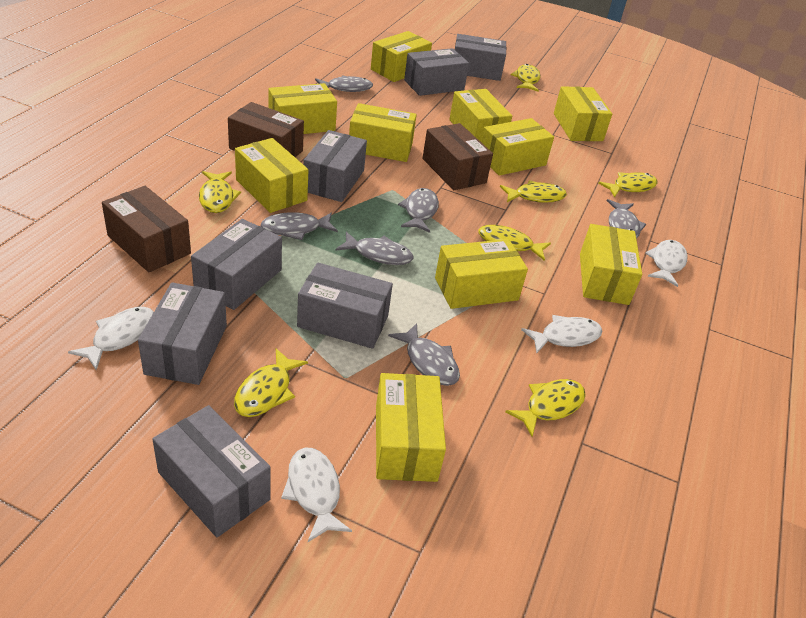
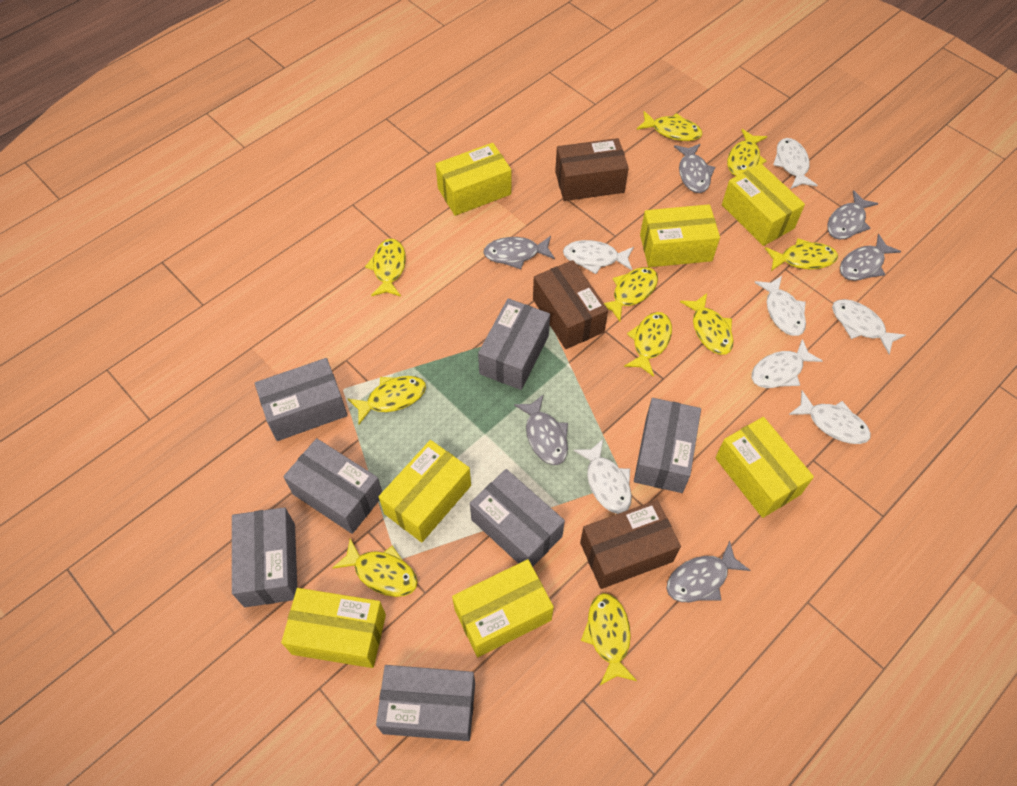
white fish: [68,307,154,370] [281,448,352,542] [521,315,602,353] [645,240,688,287] = 4 -> [563,240,634,274] [573,439,632,514] [752,339,823,388] [754,276,806,336] [773,138,818,189] [789,391,871,444] [832,299,905,354] = 7
yellow box: [235,138,309,213] [268,83,337,134] [349,103,417,162] [371,31,432,82] [376,373,446,482] [435,239,528,309] [449,89,512,142] [481,118,554,176] [554,86,612,141] [580,224,642,305] = 10 -> [281,588,386,668] [379,440,471,542] [435,143,511,216] [452,559,554,657] [640,204,720,267] [715,417,814,518] [722,164,805,246] = 7
yellow fish: [199,171,241,213] [234,348,308,417] [478,225,551,261] [500,180,567,203] [505,379,586,437] [511,64,541,92] [598,172,657,198] = 7 -> [332,538,418,597] [348,376,426,425] [365,239,406,297] [581,593,637,685] [604,267,658,321] [624,312,672,377] [637,111,702,141] [680,293,733,355] [727,129,767,176] [765,238,838,271] = 10

